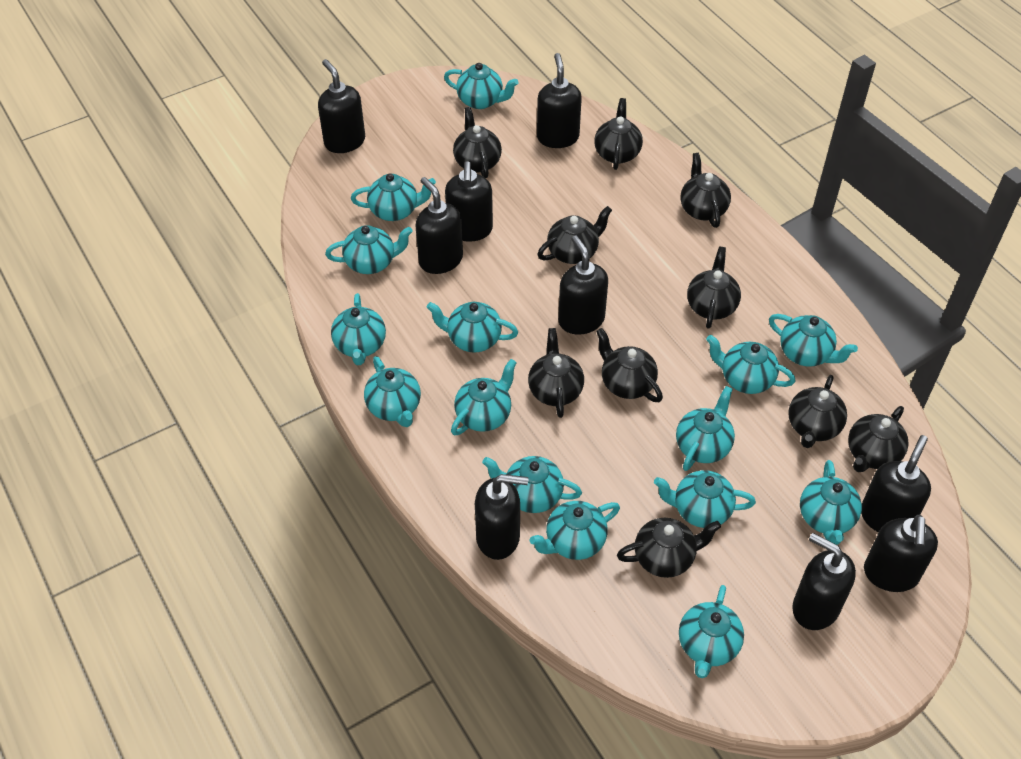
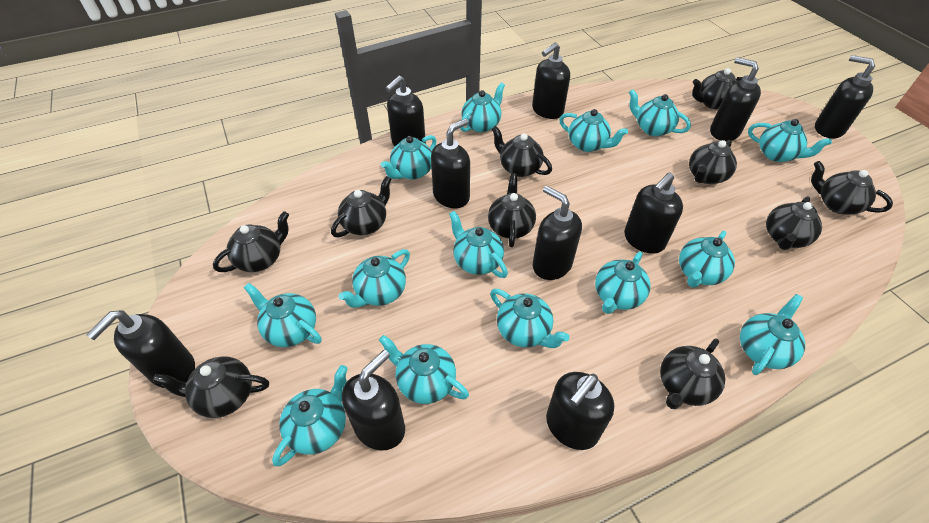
black soap dispenser: [318,59,365,153] [415,177,463,274] [445,161,493,242] [475,474,528,560] [537,53,582,148] [558,235,608,335] [792,533,856,630] [861,435,931,532] [864,515,938,592] = 9 -> [86,310,195,388] [342,350,405,450] [386,75,426,146] [431,118,470,208] [532,42,570,119] [533,186,582,280] [546,372,614,450] [624,172,683,254] [710,57,761,141] [815,55,875,138] = 10
turquoise teapot: [325,225,413,274] [331,293,386,365] [351,173,436,221] [364,356,421,427] [427,302,518,353] [444,63,518,109] [451,359,517,435] [482,456,582,513] [529,501,620,560] [654,470,756,528] [676,386,735,471] [679,585,744,678] [706,335,795,394] [769,314,858,367] [800,460,862,545] = 15 -> [244,283,322,347] [272,365,348,466] [339,249,410,308] [379,335,469,404] [381,135,436,180] [449,211,508,278] [460,83,505,132] [490,289,570,348] [559,109,628,152] [595,251,651,314] [629,89,691,137] [679,231,735,288] [740,294,805,375] [748,119,832,162] = 14

